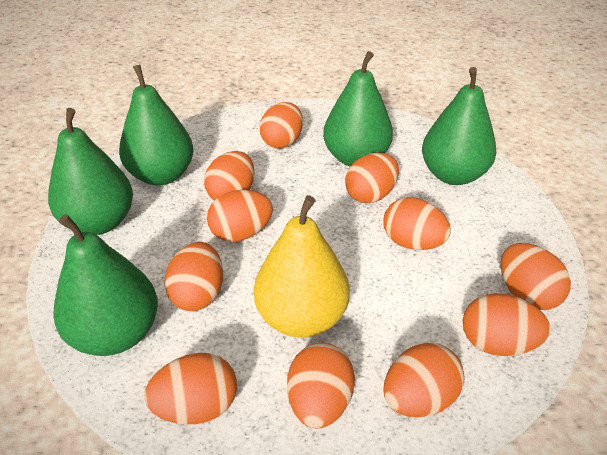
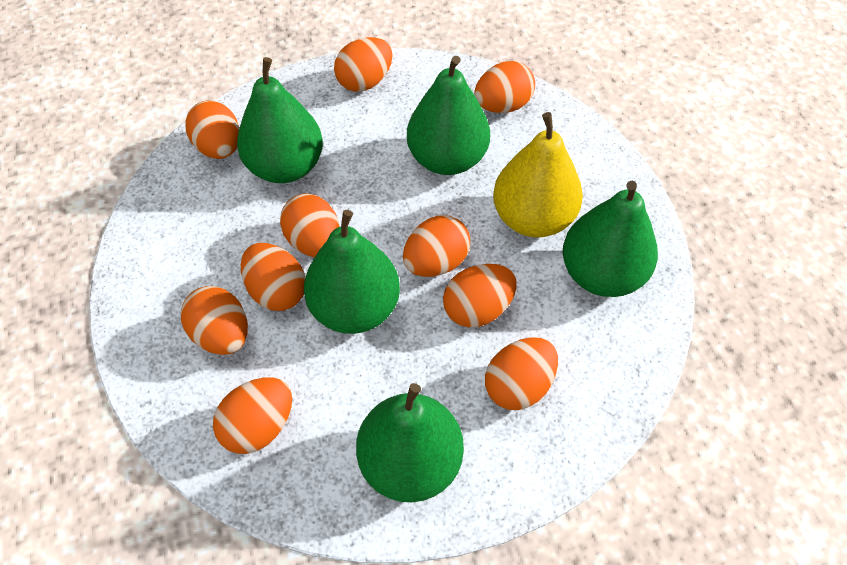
orange egg: [144,353,237,424] [164,242,223,311] [204,151,255,201] [207,190,273,242] [259,102,303,149] [287,343,355,429] [345,153,399,203] [383,197,451,250] [384,343,465,417] [463,293,550,356] [501,243,571,310] = 11 -> [181,286,248,355] [185,101,239,159] [213,377,292,454] [241,243,305,311] [280,193,339,257] [334,37,393,92] [403,216,470,277] [443,264,517,327] [475,61,535,113] [485,337,558,410] = 10

